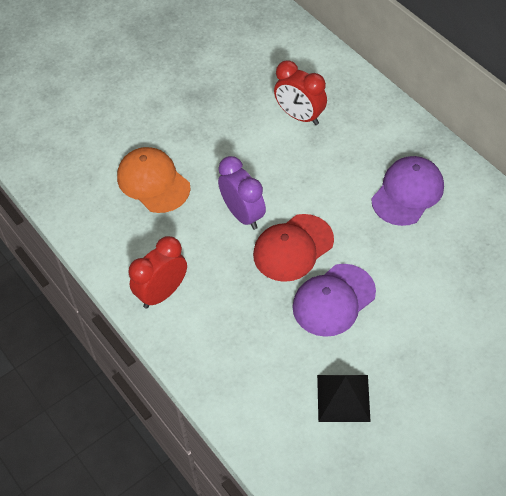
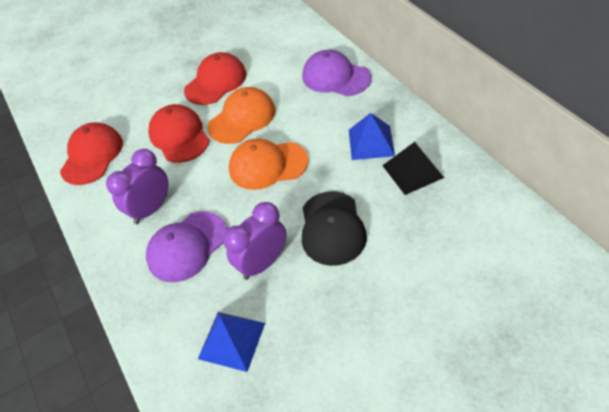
black cap: none = 0 -> [302,191,367,266] = 1
blue pyramid: none = 0 -> [198,312,265,372] [349,113,395,160] = 2
orange cap: [117,147,190,213] = 1 -> [208,87,276,144] [229,139,308,190] = 2
purple clock: [218,156,266,230] = 1 -> [106,149,168,224] [223,202,287,280] = 2
red cap: [253,214,334,282] = 1 -> [60,122,123,185] [148,104,210,163] [184,52,246,105] = 3
red clock: [128,236,187,308] [274,60,327,125] = 2 -> none = 0

